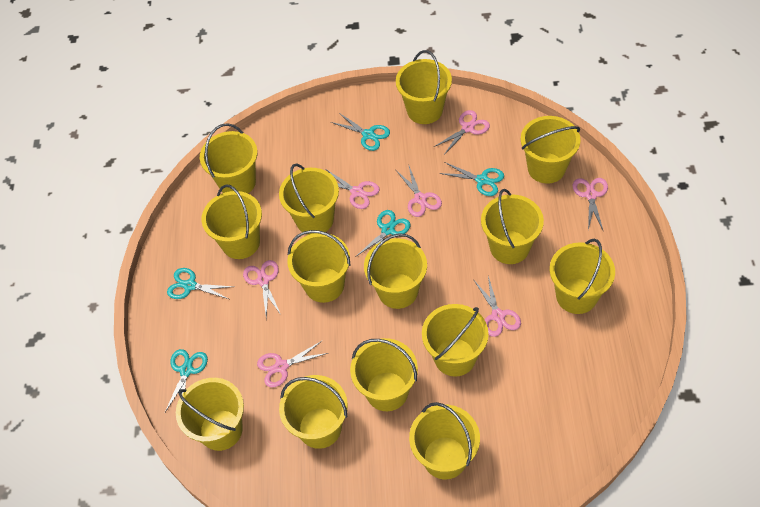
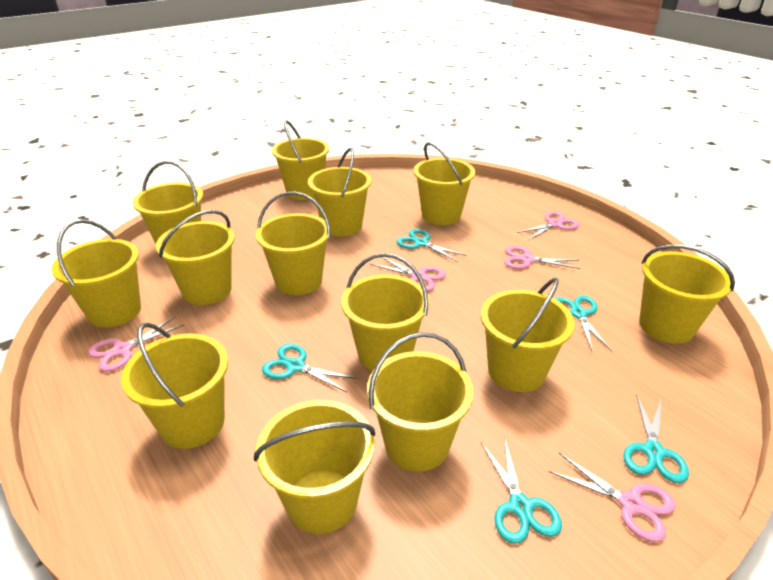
pink scissors: [243,260,281,318] [257,341,328,388] [326,169,380,209] [396,166,442,217] [434,110,490,156] [475,276,521,337] [573,178,608,230] = 7 -> [88,317,184,372] [370,257,446,291] [504,246,580,269] [517,211,580,240] [549,453,675,542] = 5
yellow bucket: [176,378,244,451] [200,123,258,193] [202,184,262,259] [279,164,339,235] [279,375,348,449] [287,230,351,303] [350,338,418,411] [364,233,427,309] [396,50,452,124] [409,402,480,479] [422,304,489,377] [481,189,544,264] [521,116,581,184] [550,239,615,314] = 14 -> [52,219,141,328] [121,323,228,449] [133,161,203,244] [156,210,235,305] [254,400,375,534] [256,191,331,295] [272,120,329,200] [308,148,371,236] [341,253,429,371] [367,332,474,471] [414,142,475,225] [481,278,575,392] [639,245,735,344] = 13

